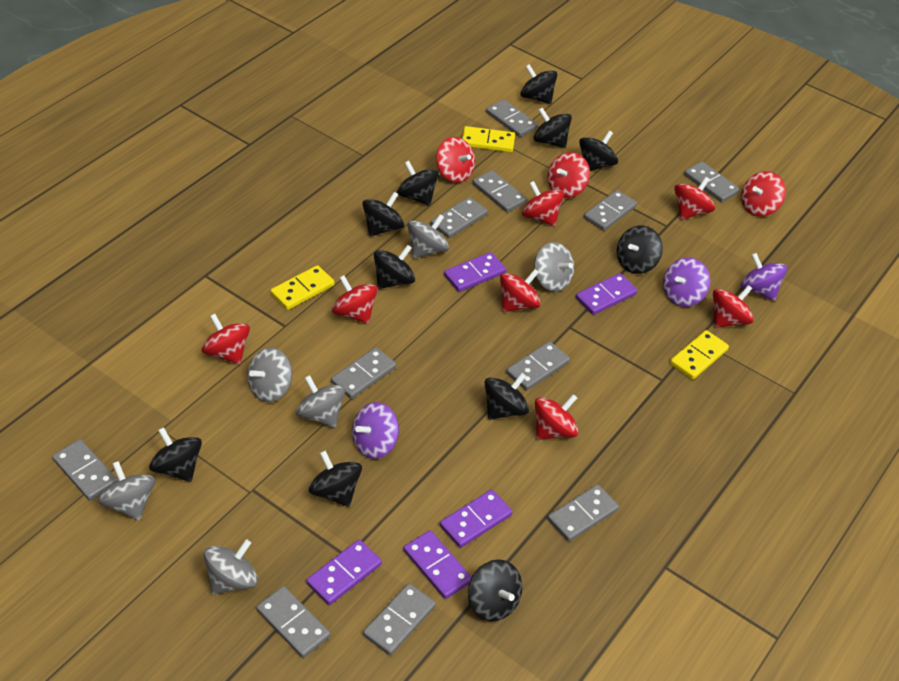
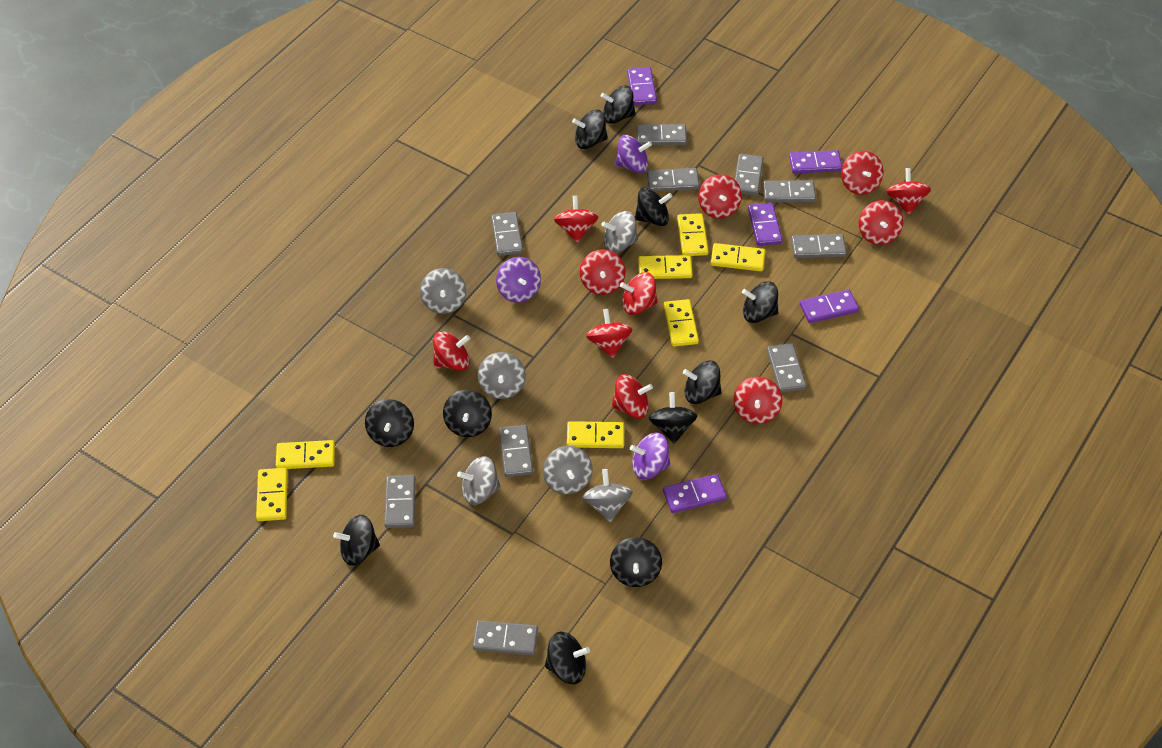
grey domino: [52,439,118,501] [256,586,330,658] [331,347,396,399] [363,583,436,655] [431,197,488,238] [472,170,527,212] [486,99,538,137] [506,341,570,391] [548,484,619,542] [584,190,637,231] [684,161,740,202] = 11 -> [384,475,416,528] [473,620,538,655] [491,212,523,256] [499,425,533,477] [636,124,687,145] [647,168,700,192] [735,154,764,196] [763,180,816,203] [767,343,807,393] [791,234,847,258] = 10
red spinning top: [202,314,250,364] [332,275,377,324] [436,137,475,183] [500,269,541,312] [522,181,564,226] [535,394,578,440] [548,152,590,198] [674,176,715,220] [713,285,754,328] [741,171,786,217] = 10 -> [433,331,470,371] [554,196,598,243] [580,249,625,295] [586,309,632,358] [612,374,653,419] [620,272,658,315] [698,174,742,218] [734,377,782,424] [841,151,883,195] [859,200,903,245] [886,168,931,215] = 11
yellow domino: [271,265,334,310] [462,126,515,152] [670,330,729,380] = 3 -> [256,468,288,521] [276,440,335,469] [567,421,624,448] [638,255,693,279] [664,299,699,346] [677,213,708,256] [711,243,765,271] = 7

